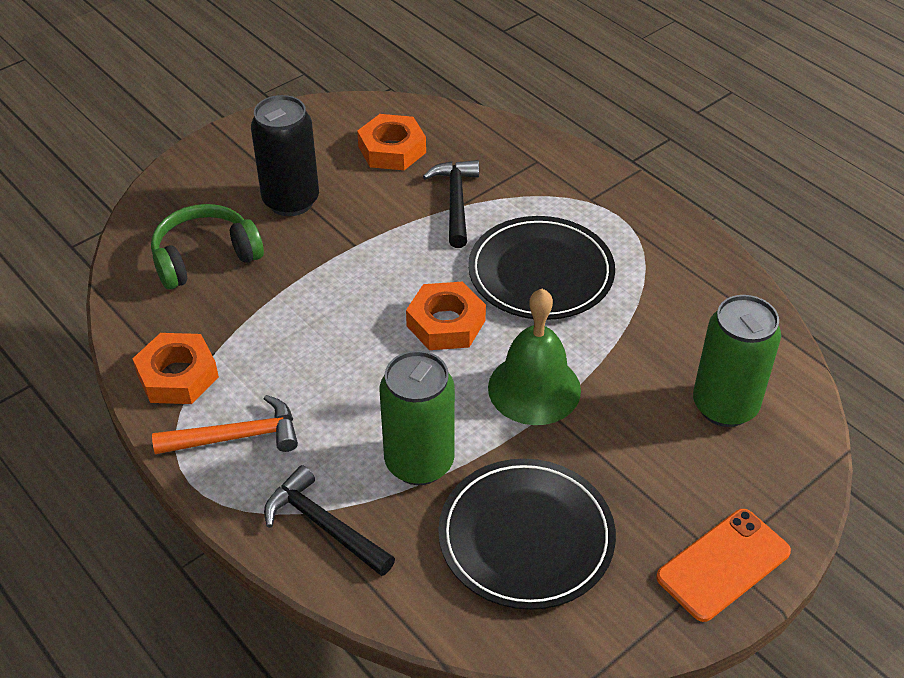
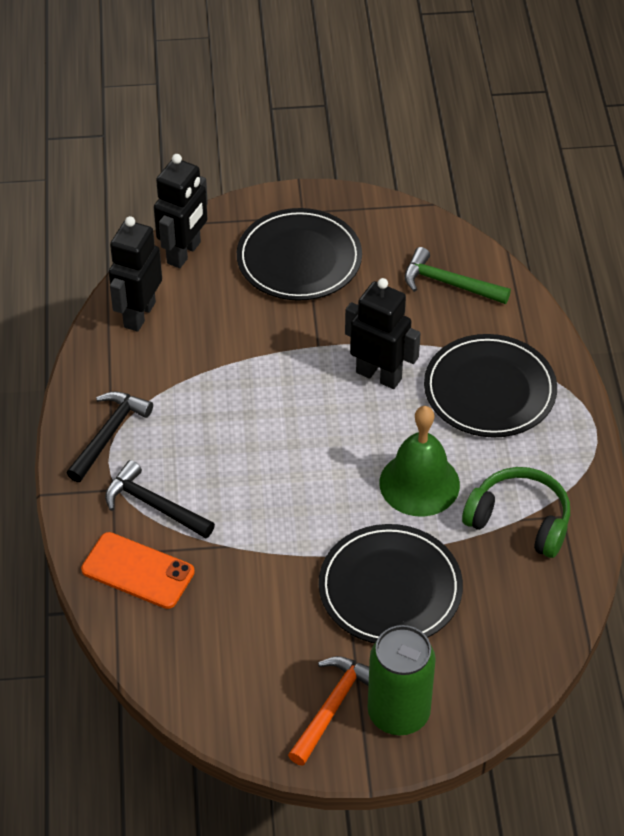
black can: [251,95,319,216] = 1 -> none = 0
black plate: [438,459,616,610] [468,216,615,320] = 2 -> [237,208,362,301] [319,524,463,643] [424,334,557,438] = 3
black robot: none = 0 -> [109,216,162,331] [154,154,208,268] [345,278,421,389] = 3
green can: [380,351,455,485] [693,295,781,427] = 2 -> [368,625,436,735] = 1
green hammer: none = 0 -> [405,247,511,304] = 1
orange nut: [133,333,219,404] [357,114,426,170] [406,282,486,350] = 3 -> none = 0

